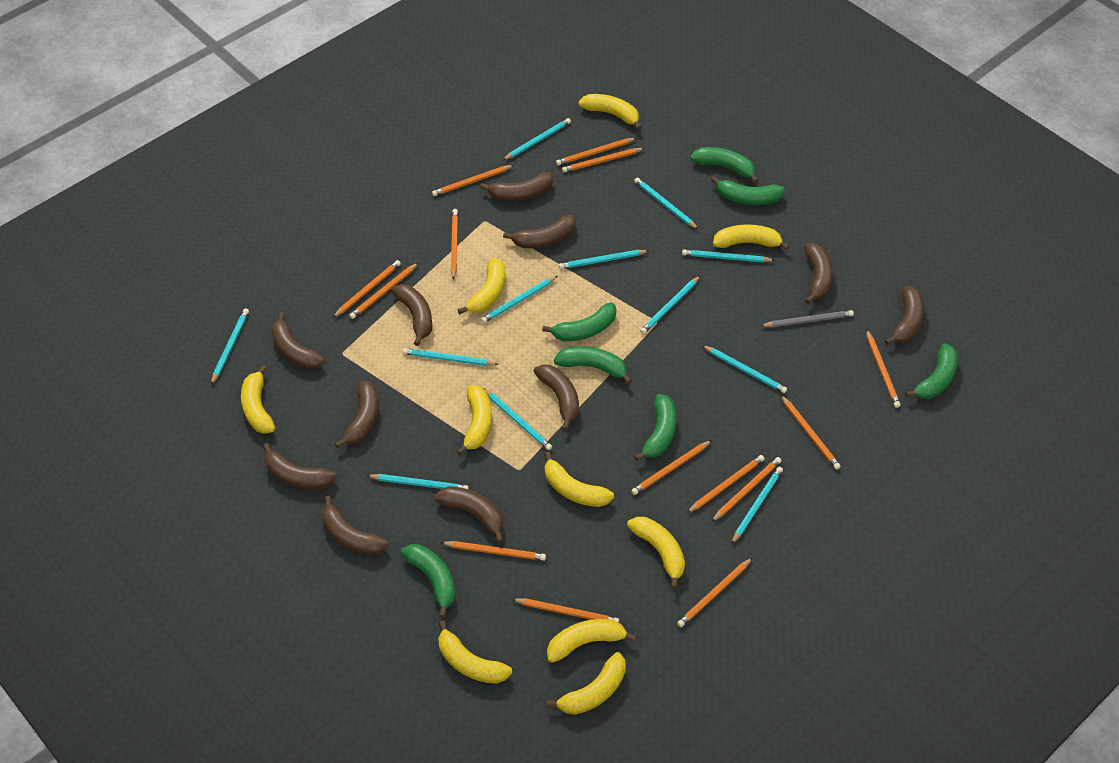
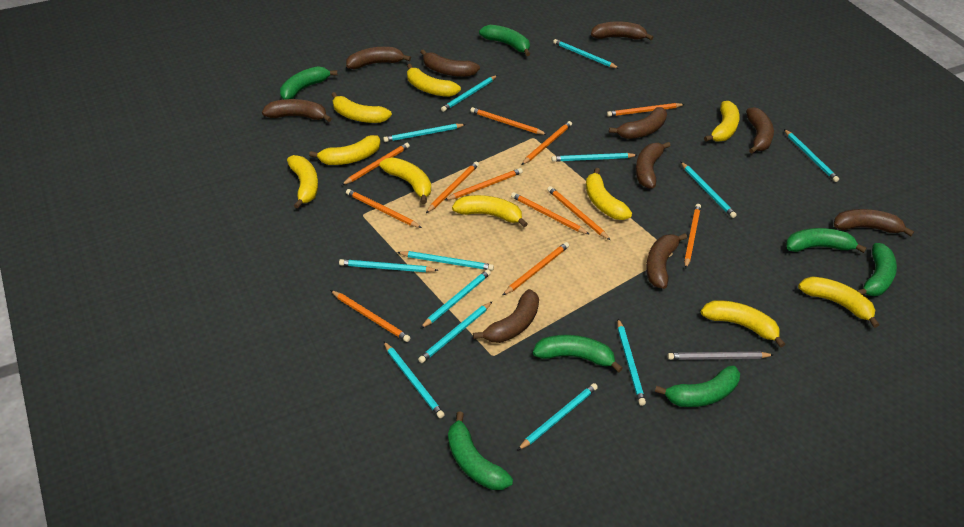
brown banana: [263,443,337,489] [271,312,325,369] [322,496,388,555] [335,380,379,448] [391,284,432,346] [434,486,504,543] [480,172,553,201] [503,215,576,248] [534,364,579,431] [804,243,833,304] [885,286,924,345] = 11 -> [262,99,332,122] [346,47,411,69] [421,49,480,77] [473,289,539,343] [591,21,653,40] [609,107,667,139] [636,142,671,188] [646,233,687,289] [746,107,774,153] [834,209,914,236] = 10
orange pencil: [333,260,401,318] [349,263,418,319] [432,165,514,196] [440,541,546,561] [451,209,458,280] [512,598,619,623] [556,138,636,165] [562,148,645,172] [631,440,712,495] [677,557,753,627] [687,455,764,513] [711,457,781,522] [781,395,841,470] [866,329,901,408] = 14 -> [330,290,411,342] [342,143,410,185] [346,189,422,228] [426,162,479,213] [445,168,523,200] [470,107,547,135] [502,242,569,296] [511,192,590,235] [521,121,572,165] [547,186,610,240] [607,103,685,117] [684,204,701,269] = 12
turquoise pencil: [211,309,249,385] [366,474,469,489] [403,348,499,366] [481,276,558,323] [483,388,552,450] [503,118,571,160] [559,250,649,269] [634,178,698,229] [640,276,700,334] [682,249,775,262] [702,345,787,393] [731,467,783,544] = 12 -> [339,259,438,272] [383,124,466,142] [383,341,445,418] [397,251,494,271] [418,302,492,363] [420,269,491,329] [441,75,497,112] [517,383,598,451] [552,153,637,162] [553,39,619,69] [617,319,646,406] [681,162,737,218] [784,129,839,182] = 13

